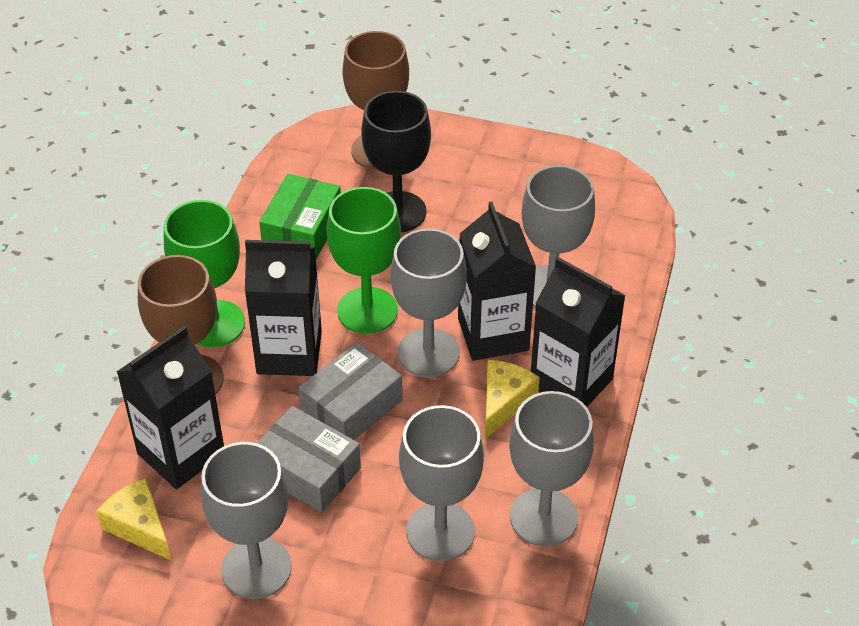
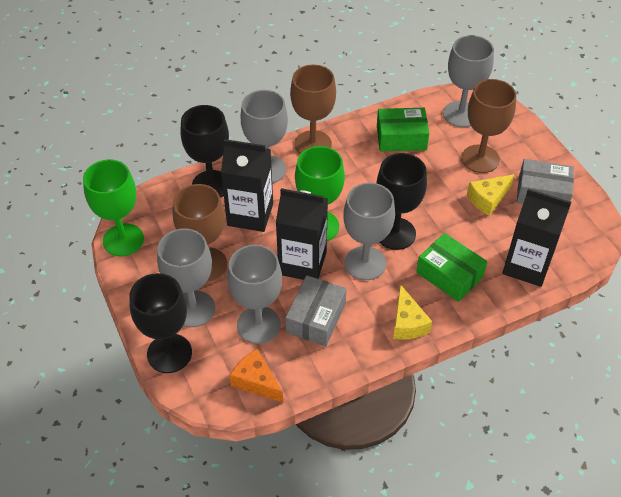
black carton: [116,326,224,489] [245,240,322,376] [458,201,536,361] [531,257,626,407] = 4 -> [221,139,273,232] [276,188,328,280] [502,189,571,287] = 3
black goblet: [361,91,431,232] = 1 -> [129,273,192,373] [180,105,229,198] [376,153,427,250] = 3
brown goblet: [138,255,224,395] [342,31,409,170] = 2 -> [172,184,227,282] [290,65,336,154] [462,79,516,173] = 3
green box: [259,174,341,259] = 1 -> [377,108,429,152] [416,233,487,302] = 2
orange cheese: none = 0 -> [230,349,283,402] = 1

